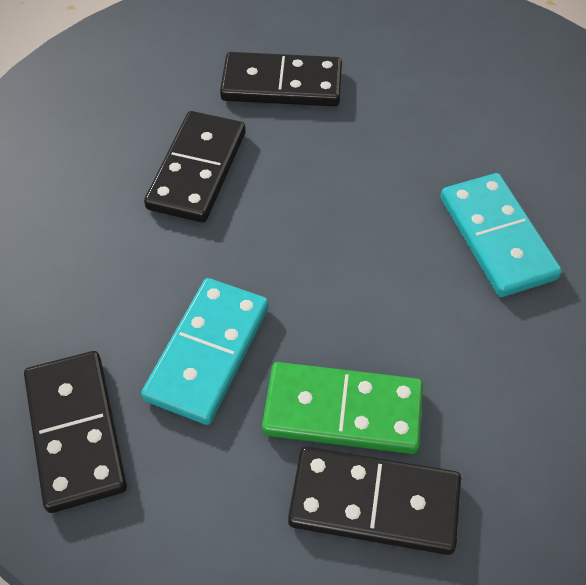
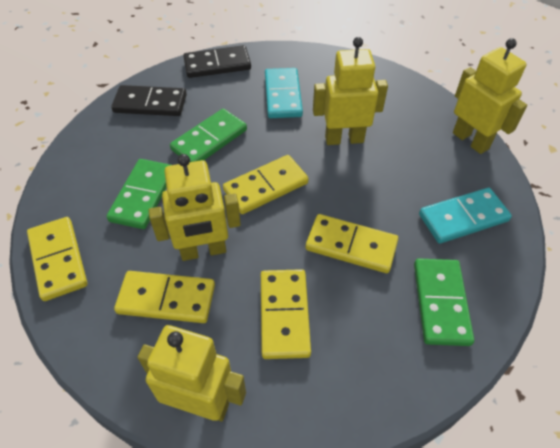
black domino: [24,351,127,513] [144,111,246,222] [220,52,342,106] [288,447,461,555] = 4 -> [111,85,187,116] [183,45,251,78] = 2
green domino: [262,362,423,454] = 1 -> [106,159,170,229] [170,109,247,162] [414,259,474,346] = 3
yellow domino: none = 0 -> [27,217,87,301] [114,271,215,323] [223,155,309,214] [261,269,311,359] [305,214,398,273] = 5
yellow robot: none = 0 -> [137,325,246,421] [149,154,241,261] [313,37,388,145] [453,38,527,154] = 4

